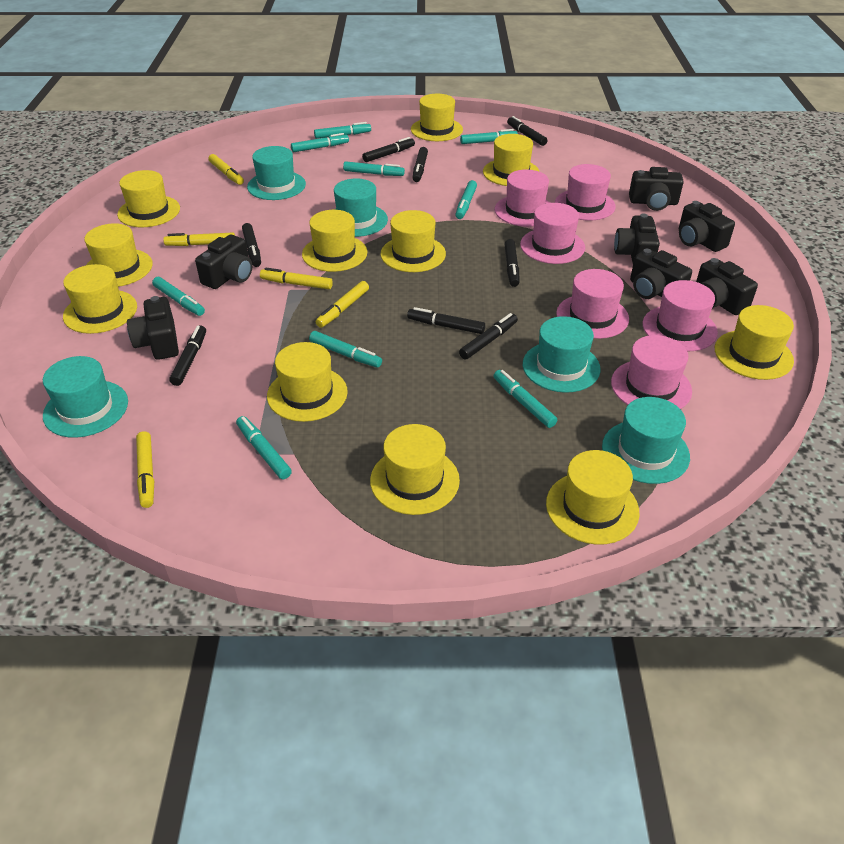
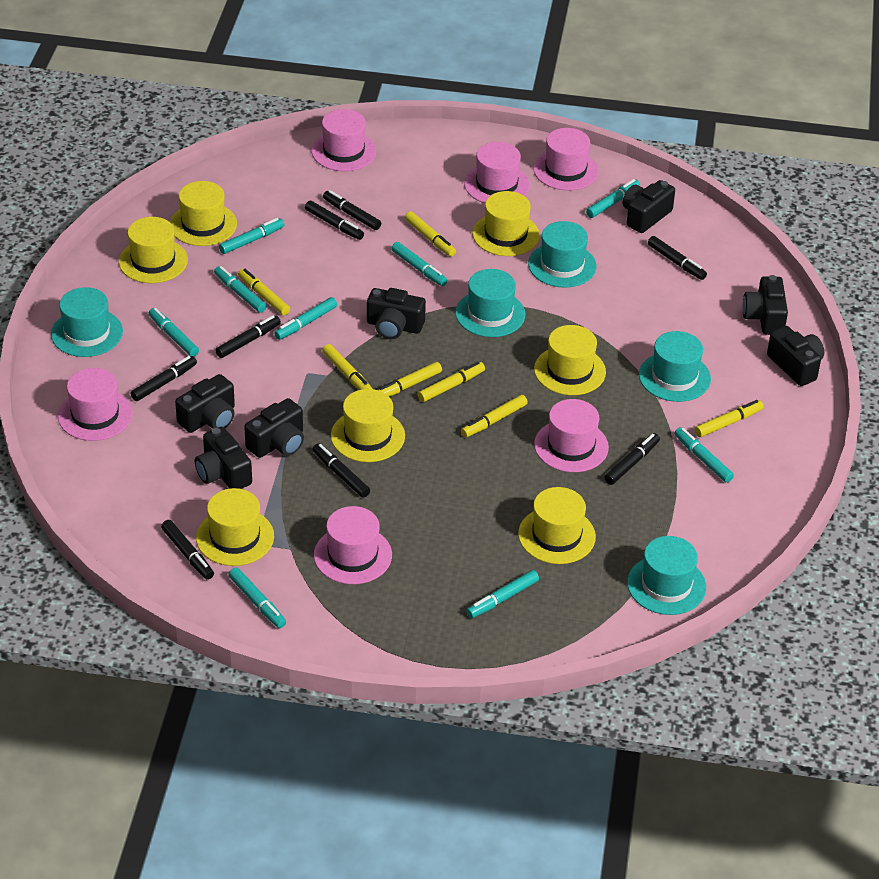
yellow hat: [63,264,137,334] [84,223,153,287] [117,170,180,227] [267,342,348,422] [302,210,368,272] [370,424,460,515] [380,210,446,272] [411,94,463,141] [483,134,540,186] [546,450,640,545] [715,305,794,380] = 11 -> [119,217,188,283] [170,181,237,246] [196,488,274,566] [331,389,405,462] [472,191,540,256] [518,487,596,564] [534,325,606,395] = 7
yellow marker: [136,431,154,508] [163,233,235,246] [209,154,244,185] [260,268,333,289] [316,281,369,328] = 5 -> [238,269,290,315] [322,344,373,390] [378,362,442,397] [405,211,456,257] [418,362,485,402] [461,395,528,437] [695,400,764,437] = 7

